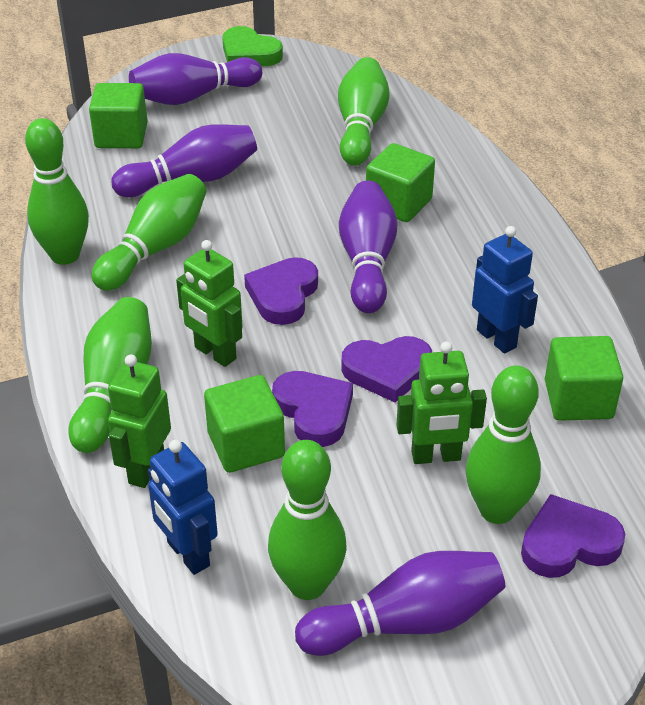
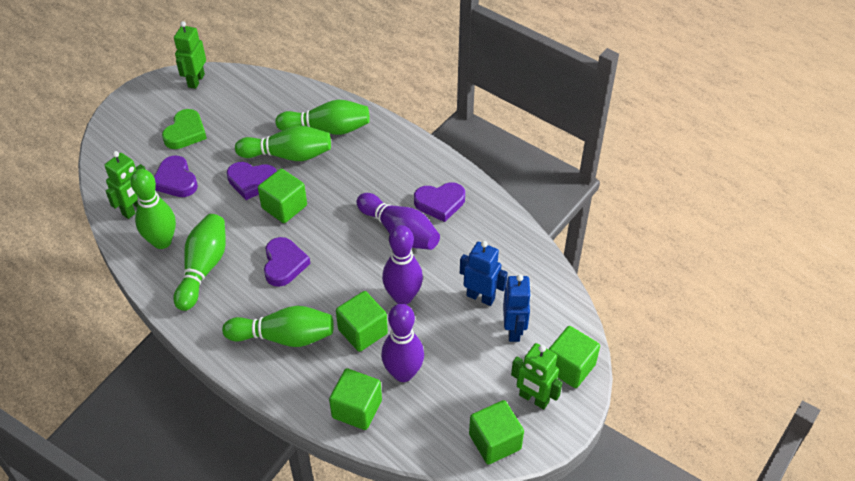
green bowling pin: [25,118,89,265] [68,297,152,453] [92,174,206,291] [268,440,347,600] [338,57,390,166] [466,366,541,524] = 6 -> [130,169,176,249] [174,214,226,311] [222,306,334,347] [235,125,331,161] [275,99,370,135] = 5
green cube: [89,83,147,148] [204,375,285,473] [366,143,435,222] [545,336,623,421] = 4 -> [258,168,307,223] [329,368,382,430] [336,291,388,352] [469,400,524,465] [548,326,600,388] = 5
purple bowling pin: [111,124,257,197] [129,53,262,105] [295,551,505,656] [339,181,398,313] = 4 -> [356,193,440,250] [381,304,424,382] [382,225,423,304] = 3

